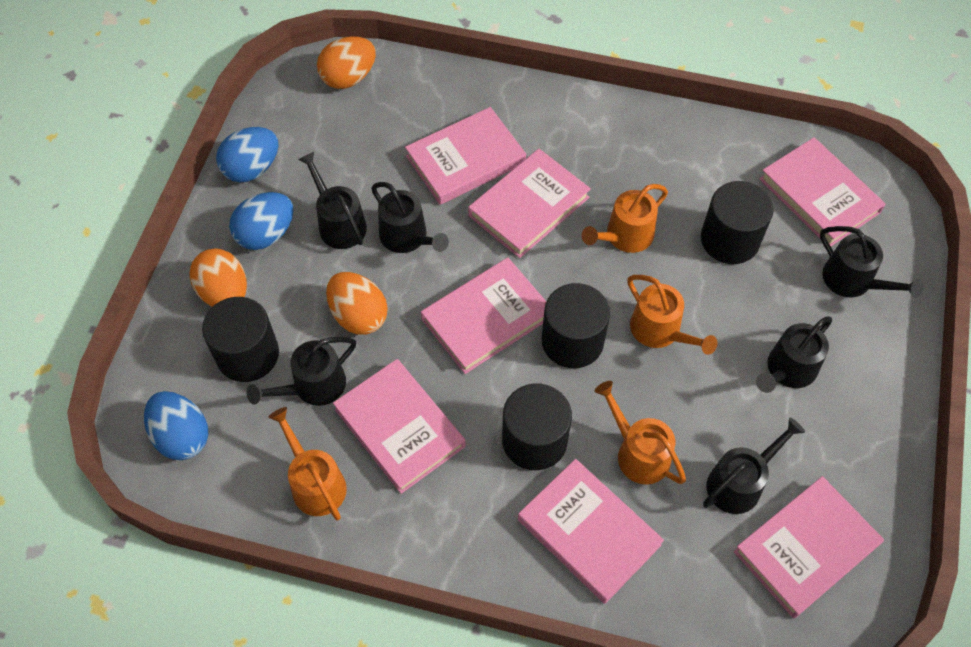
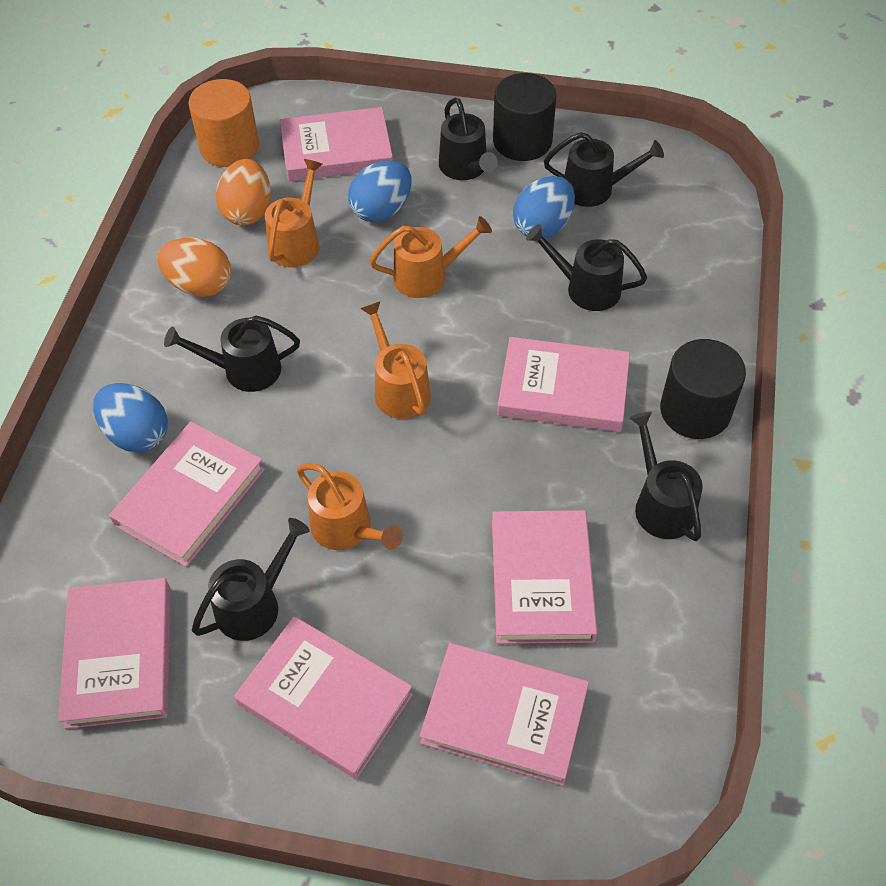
black cylinder: [202,297,279,382] [502,383,572,470] [542,283,610,368] [701,181,774,264] = 4 -> [493,73,556,161] [660,339,746,439] = 2
orange cylinder: none = 0 -> [188,79,259,167] = 1
orange egg: [190,248,247,307] [317,36,376,89] [326,272,388,335] = 3 -> [157,238,231,297] [216,159,271,226] = 2

